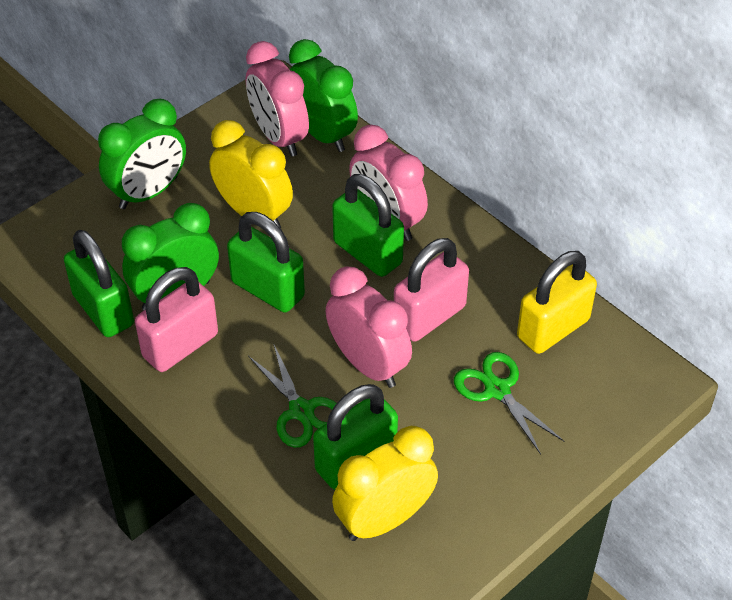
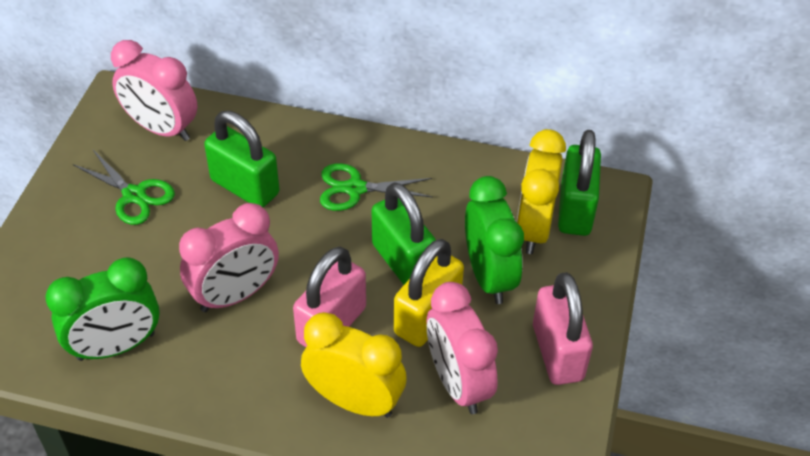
green clock: [98,99,186,209] [122,203,219,310] [289,39,358,152] = 3 -> [45,257,160,361] [465,176,524,304] = 2
green padlock: [64,230,134,337] [227,212,305,313] [313,384,398,490] [332,174,404,277] = 4 -> [204,111,279,207] [372,182,436,285] [558,130,601,236] = 3

